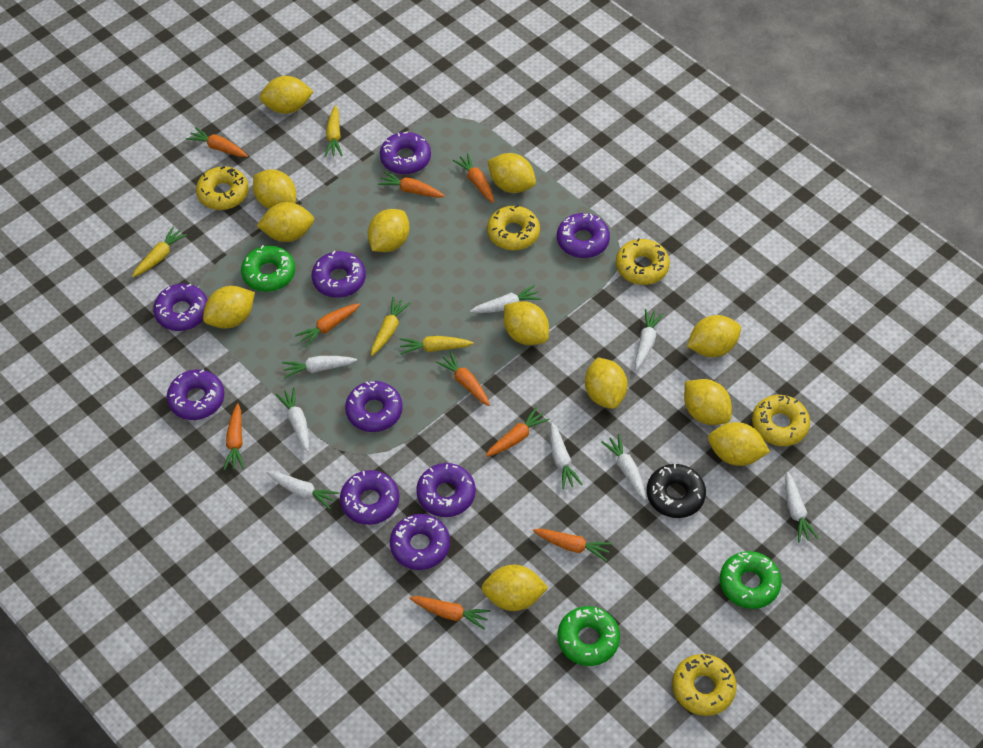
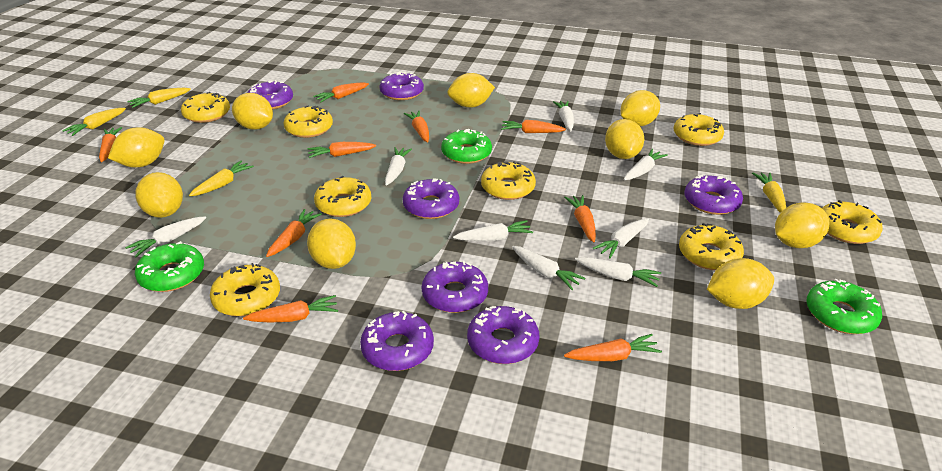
black donut: [647,464,706,518] = 1 -> none = 0
purple donut: [153,283,208,331] [167,369,224,420] [312,251,366,298] [340,470,399,525] [345,381,403,432] [380,132,431,174] [390,514,450,570] [416,463,476,517] [557,213,610,258] = 9 -> [247,80,293,110] [360,311,434,371] [379,72,424,100] [402,179,459,219] [422,261,488,313] [467,306,539,364] [684,175,743,215] = 7
yellow donut: [196,166,249,210] [487,205,540,250] [616,238,670,285] [672,654,736,716] [752,395,810,446] = 5 -> [181,92,230,123] [210,263,280,316] [283,105,333,138] [314,176,371,217] [481,161,536,200] [674,113,724,146] [679,223,744,270] [822,200,883,244] = 8
yellow lemon: [203,286,255,329] [253,169,296,209] [257,202,314,242] [260,76,313,114] [368,209,410,252] [482,565,548,611] [488,153,536,193] [504,301,549,345] [585,357,628,409] [684,379,732,425] [687,315,741,357] [708,422,770,466] = 12 -> [108,127,165,167] [135,172,183,218] [232,93,273,129] [307,218,356,269] [448,73,495,108] [605,119,644,159] [620,90,660,126] [707,258,774,309] [775,202,830,248] = 9

